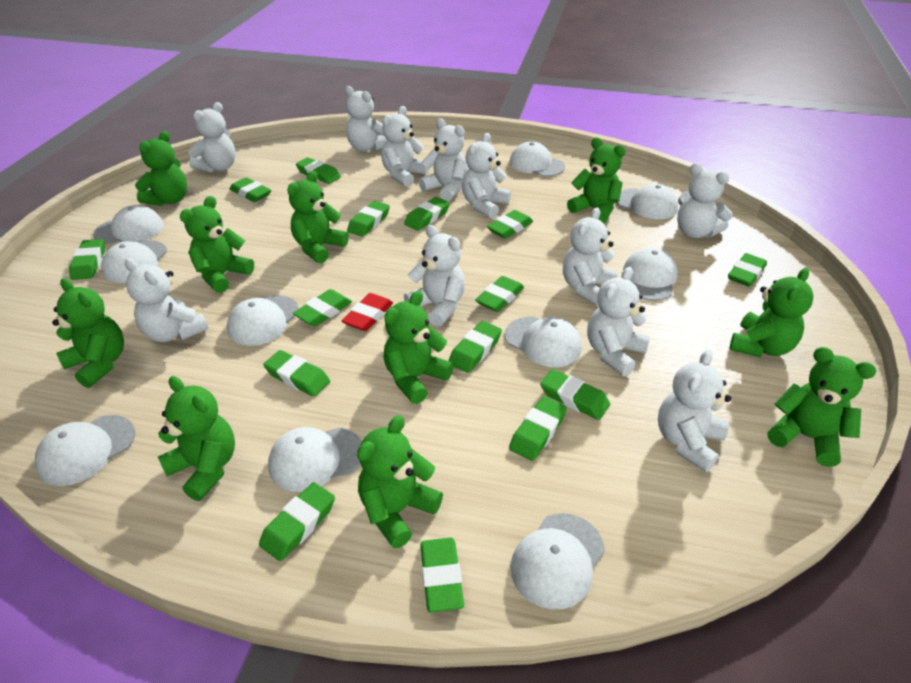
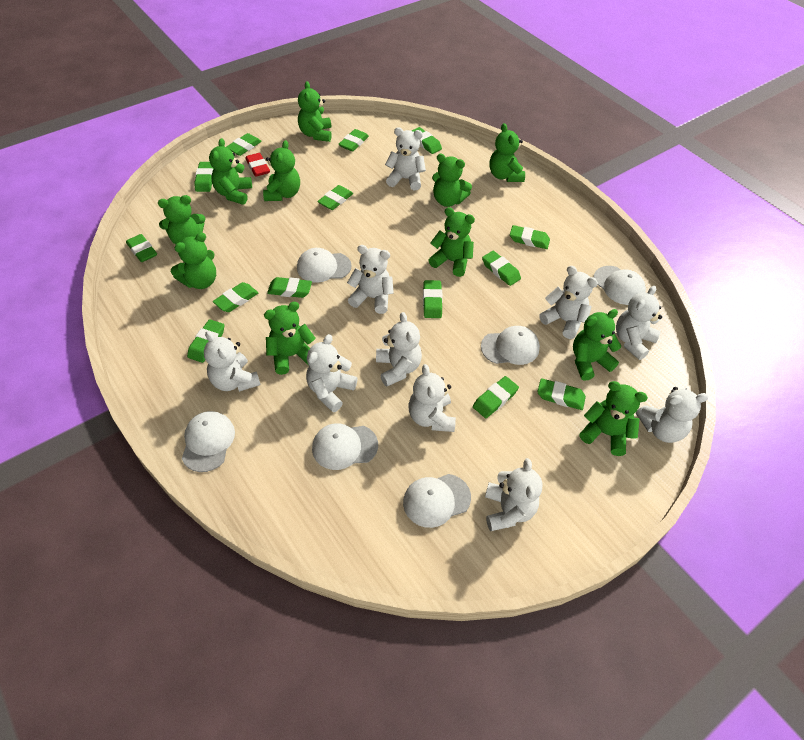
green eraser: [69,239,105,280] [230,177,271,202] [259,482,335,561] [263,350,330,397] [293,289,352,326] [296,157,341,184] [347,201,390,237] [404,197,450,231] [420,538,464,613] [449,321,502,373] [475,276,524,312] [487,210,533,239] [509,397,567,461] [540,369,610,420] [728,253,767,287] = 15 -> [126,234,157,262] [187,319,224,363] [194,162,214,192] [213,282,258,312] [226,133,262,156] [267,277,312,298] [317,185,353,210] [339,129,369,151] [412,127,442,154] [423,280,443,318] [473,376,519,418] [482,251,521,286] [510,225,550,249] [537,378,586,410] = 14
green teddy bear: [52,278,124,388] [135,131,187,206] [158,376,235,501] [180,196,254,293] [287,171,349,263] [357,415,443,548] [383,291,454,404] [567,137,626,223] [729,268,814,357] [767,347,876,467] = 10 -> [158,195,206,245] [171,232,216,289] [209,138,252,205] [263,140,300,201] [264,302,316,375] [298,81,332,142] [428,207,475,277] [432,154,472,207] [489,123,525,182] [573,309,621,381] [580,381,648,456] = 11
white cap: [35,415,135,486] [93,205,164,244] [101,240,167,283] [227,295,299,346] [268,427,362,492] [505,317,582,367] [509,141,565,177] [510,513,605,610] [617,184,678,219] [623,248,678,301] = 10 -> [182,411,235,472] [297,248,352,283] [312,423,378,470] [403,474,471,528] [481,326,540,365] [593,266,646,305] = 6
white teddy bear: [125,258,209,342] [188,102,236,172] [345,86,387,151] [381,106,429,187] [404,225,465,327] [419,118,468,201] [462,133,511,219] [563,208,618,306] [587,267,651,376] [658,349,731,472] [677,163,733,238] = 11 -> [204,331,261,392] [306,334,358,412] [347,245,394,314] [376,312,422,387] [385,127,426,190] [408,364,456,432] [485,458,543,531] [539,266,598,339] [616,286,662,360] [636,387,709,443] = 10

